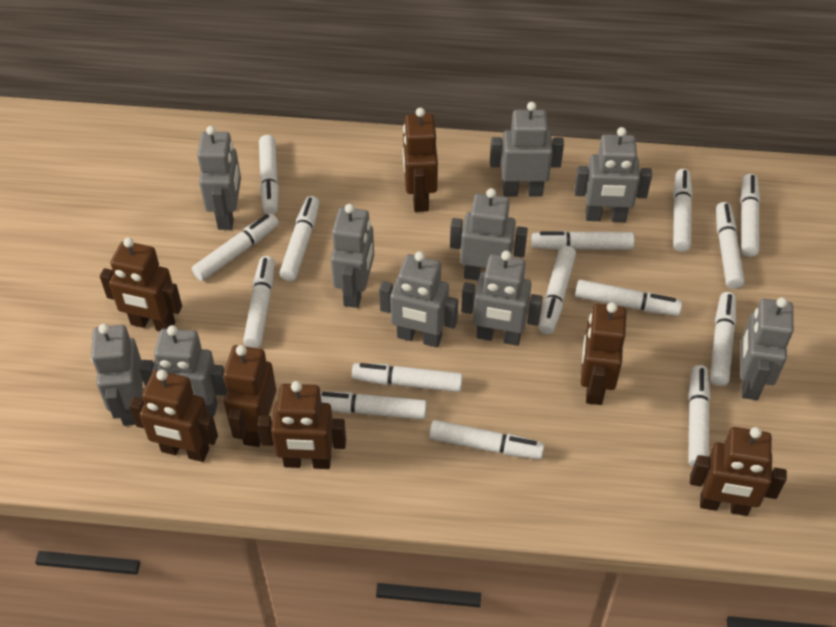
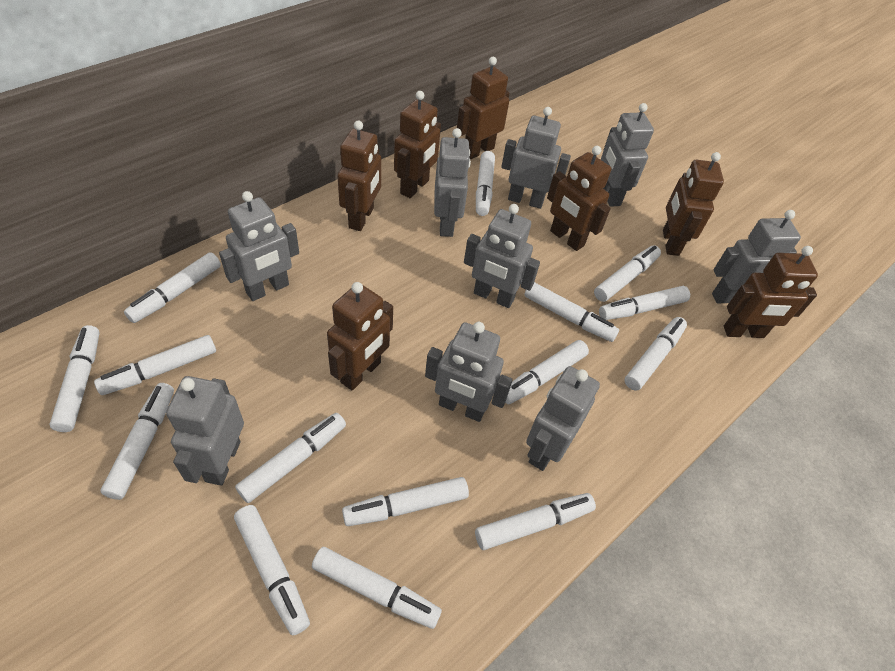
grey robot: [91,324,143,426] [139,325,227,416] [197,126,241,230] [331,204,374,308] [379,251,458,348] [450,188,528,280] [461,251,543,346] [490,102,564,196] [574,127,652,222] [740,297,794,400] = 10 -> [166,376,244,486] [219,191,299,301] [425,322,513,422] [434,128,471,237] [464,204,540,308] [501,107,571,209] [526,366,600,471] [601,103,654,207] [712,210,801,303] = 9

